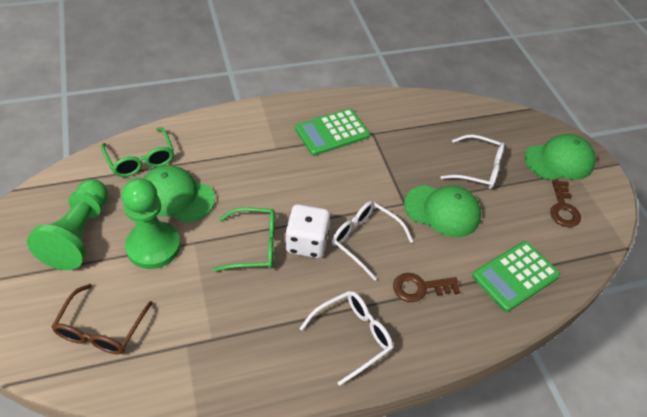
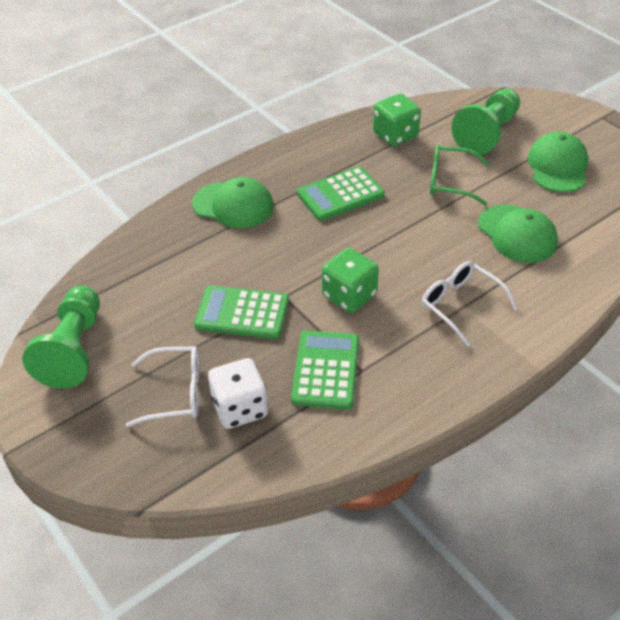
brown glasses: [52,284,153,354] = 1 -> none = 0
brown key: [393,273,460,302] [550,180,581,227] = 2 -> none = 0
green calculator: [295,108,370,156] [472,241,560,312] = 2 -> [194,285,289,339] [291,331,359,409] [297,166,385,221] = 3
green dice: none = 0 -> [322,248,379,313] [373,93,421,146] = 2
green glasses: [101,128,174,177] [213,207,275,272] = 2 -> [430,145,490,205] = 1
white glasses: [299,291,393,386] [332,201,414,281] [440,134,505,189] = 3 -> [126,346,200,427] [422,261,518,347] = 2

